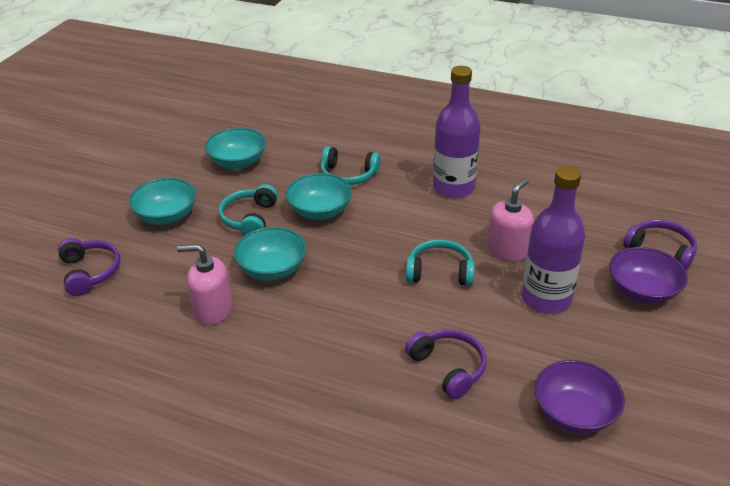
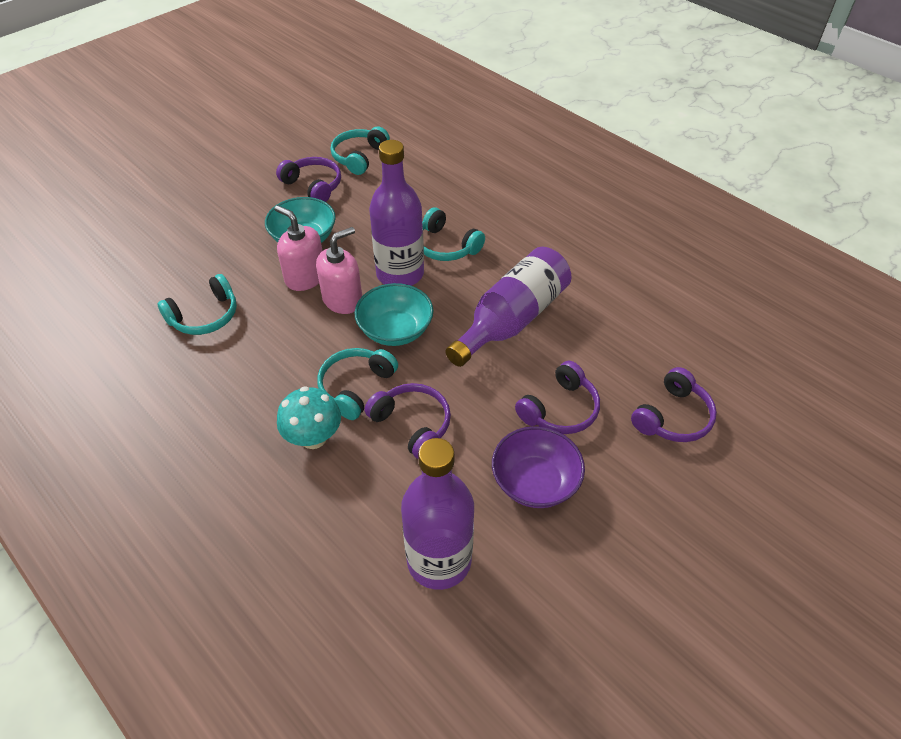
purple bottle: [433,66,480,198] [522,166,586,314] = 2 -> [369,140,424,286] [401,438,474,590] [445,247,572,367] = 3
purple bowl: [534,360,625,434] [609,247,688,304] = 2 -> [492,426,585,508] = 1
purple headphones: [58,238,120,296] [405,329,487,399] [623,219,697,271] = 3 -> [276,157,341,202] [364,383,451,459] [515,361,600,434] [631,367,717,442] = 4
turquoise bowl: [129,178,196,225] [205,127,266,169] [234,227,306,281] [286,173,352,220] = 4 -> [265,197,336,243] [355,283,433,346] = 2
turquoise headphones: [218,184,278,235] [321,146,381,185] [406,239,475,286] = 3 -> [157,274,237,335] [317,348,398,420] [330,126,390,175] [422,207,485,261] = 4
turquoise mushroom: none = 0 -> [277,386,341,449] = 1

